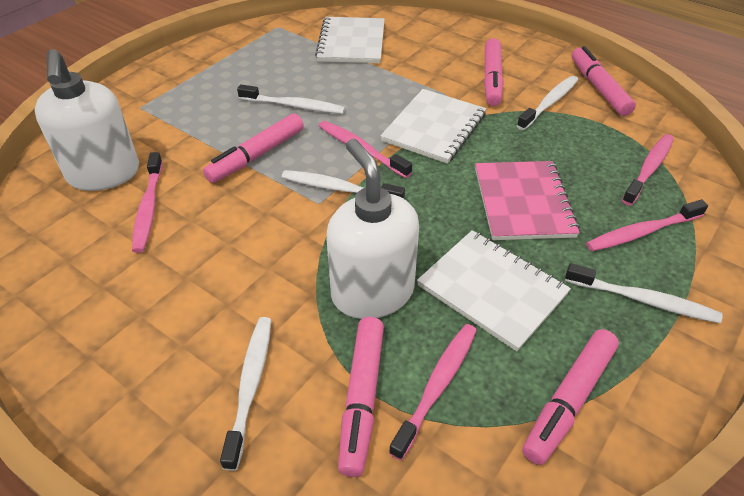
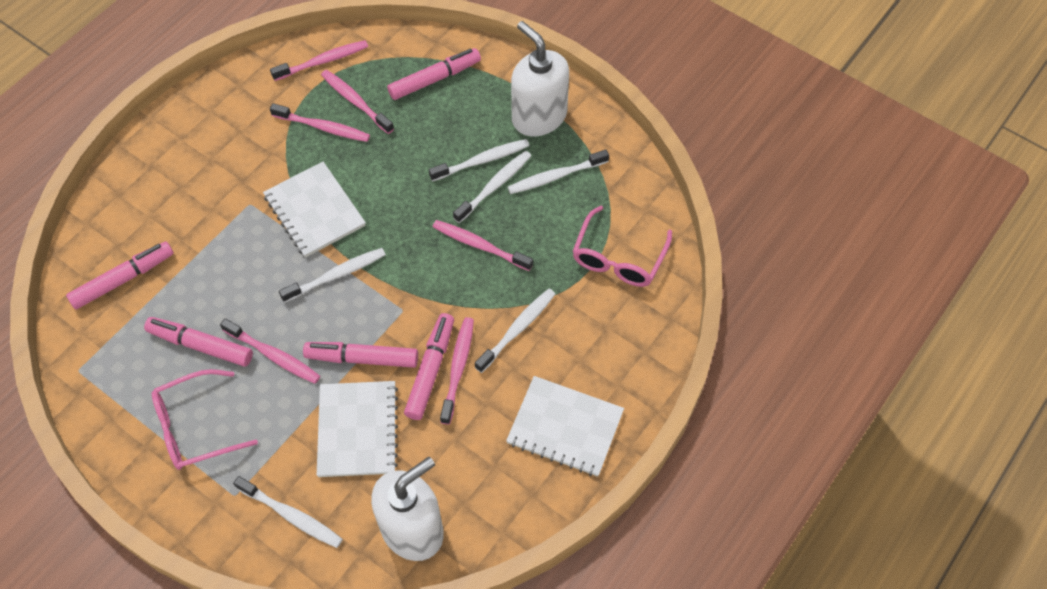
pink glasses: none = 0 -> [152,369,258,470] [572,206,672,287] = 2
pink notebook: [475,161,580,240] = 1 -> none = 0
pink toothbrush: [132,152,163,253] [319,121,412,178] [389,324,477,460] [586,199,708,251] [622,134,674,206] = 5 -> [220,318,320,384] [270,40,368,81] [270,103,370,142] [321,70,394,134] [433,220,533,271] [440,317,474,425] = 6
white toothbrush: [220,317,271,471] [237,84,345,114] [282,170,405,199] [517,76,578,130] [565,263,722,323] = 5 -> [233,476,343,548] [279,248,386,303] [429,139,530,181] [453,151,531,223] [475,289,555,373] [508,150,609,194] = 6

